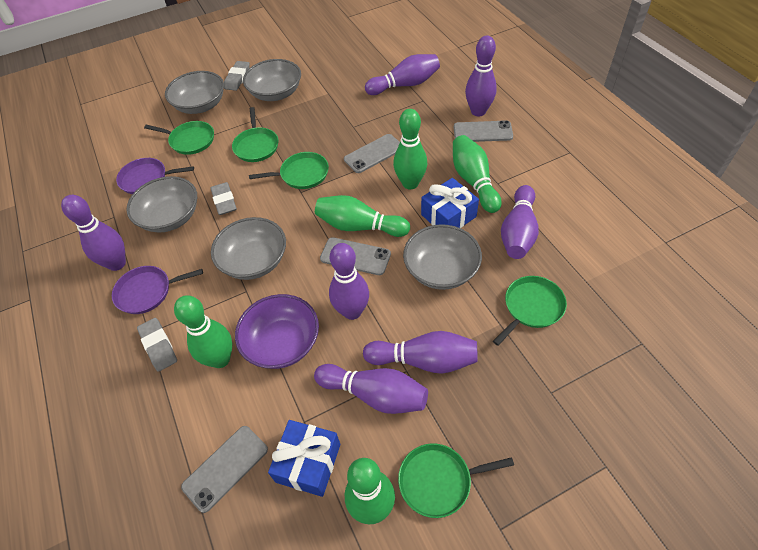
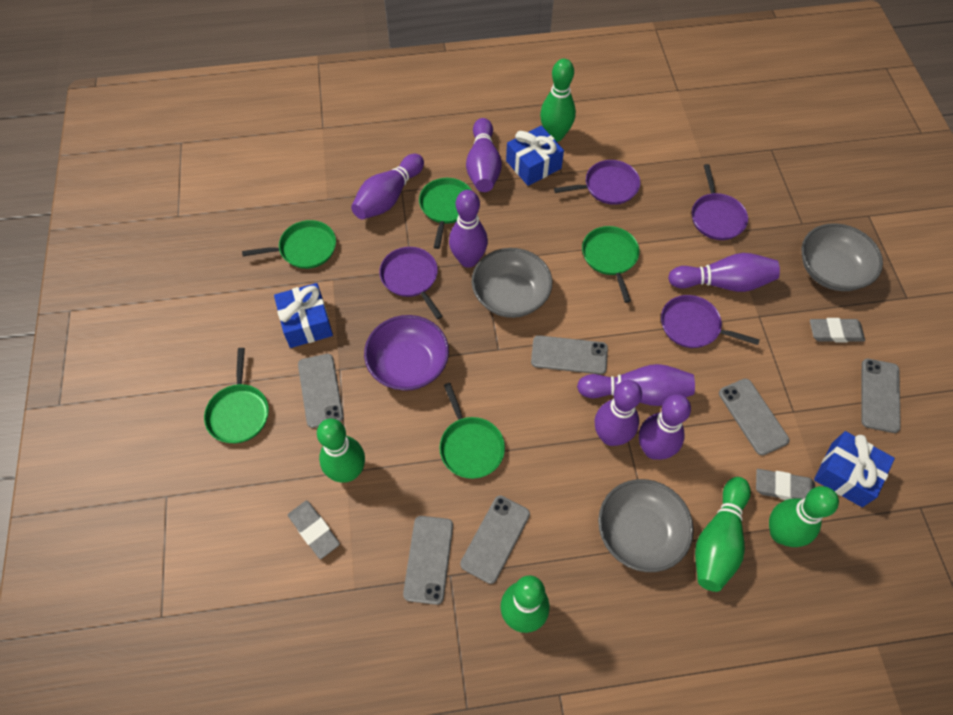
blue gift: [268,420,340,497] [421,178,479,228] = 2 -> [274,283,333,348] [506,126,564,186] [814,431,895,507] = 3
grey bowl: [126,176,197,232] [165,71,224,114] [211,217,286,280] [243,59,301,101] [403,224,482,290] = 5 -> [472,248,552,318] [598,479,694,572] [801,223,883,291] = 3
grey phone: [181,426,268,513] [320,237,391,275] [344,134,400,173] [454,120,513,142] = 4 -> [298,354,344,428] [403,516,453,605] [460,495,530,584] [531,335,608,374] [719,379,790,456] [861,359,901,433] = 6
purple pan: [112,266,203,314] [116,158,194,194] = 2 -> [379,247,443,319] [554,160,640,205] [661,295,760,348] [692,164,748,240] = 4

